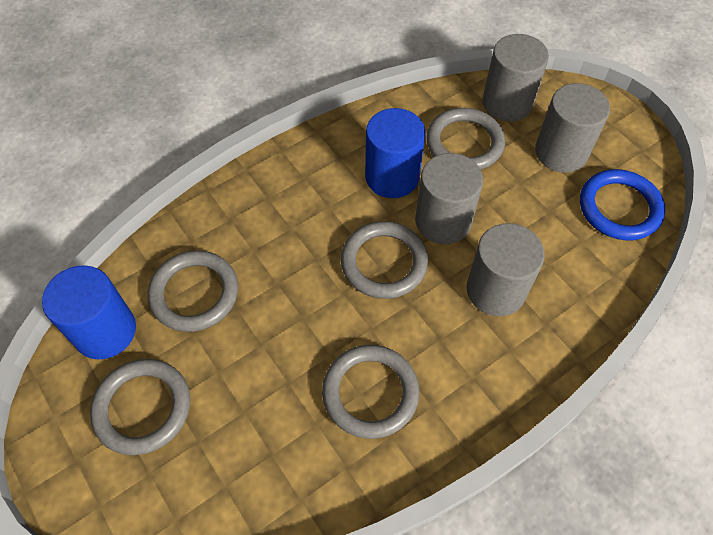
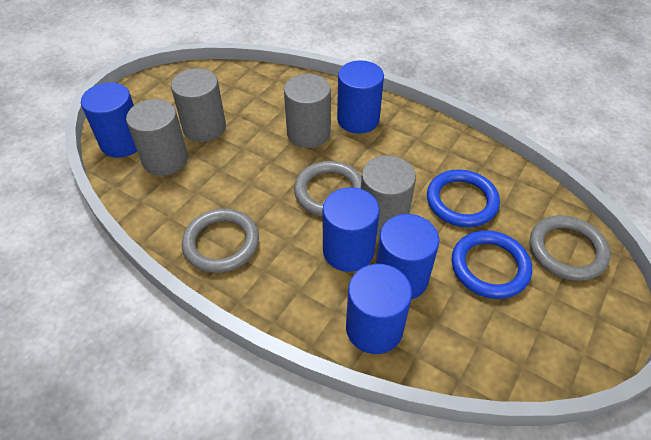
blue cylinder: [42,265,136,359] [365,108,425,198] = 2 -> [81,82,137,158] [322,187,380,272] [337,60,384,134] [346,264,412,354] [376,214,439,300] = 5
blue ring: [580,169,665,240] = 1 -> [427,169,500,227] [452,230,532,299] = 2
grey ring: [90,359,190,455] [148,251,238,332] [322,345,419,439] [341,221,428,299] [426,108,505,170] = 5 -> [182,209,259,273] [294,161,362,217] [530,215,611,281] = 3

